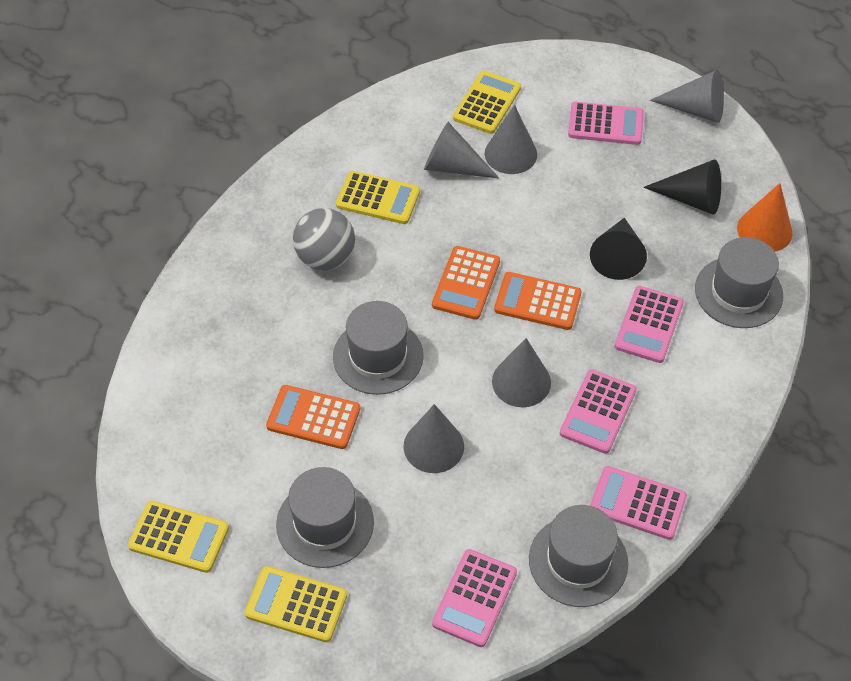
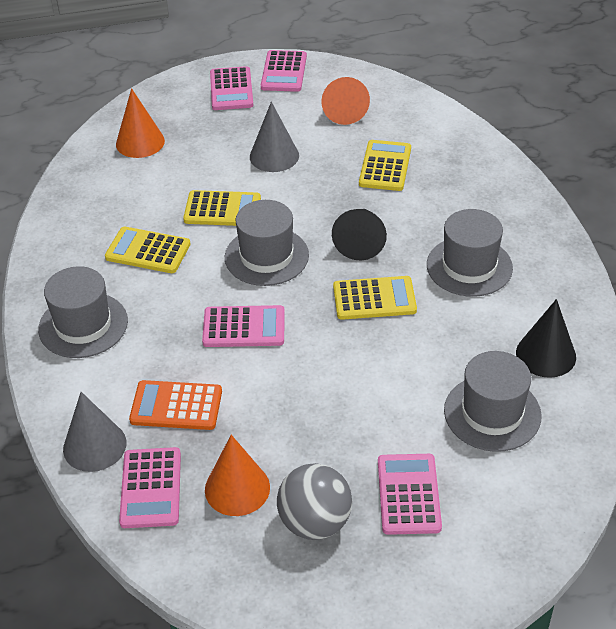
grey cone: [404,404,464,473] [424,122,499,179] [485,105,537,174] [492,338,551,407] [650,70,724,123] = 5 -> [63,392,126,472] [250,102,299,172] = 2
orange calculator: [266,385,360,449] [432,246,500,320] [494,272,582,330] = 3 -> [129,380,222,430] = 1
orange cone: [737,183,793,252] = 1 -> [116,88,165,158] [205,435,270,516] [321,77,370,125] = 3

